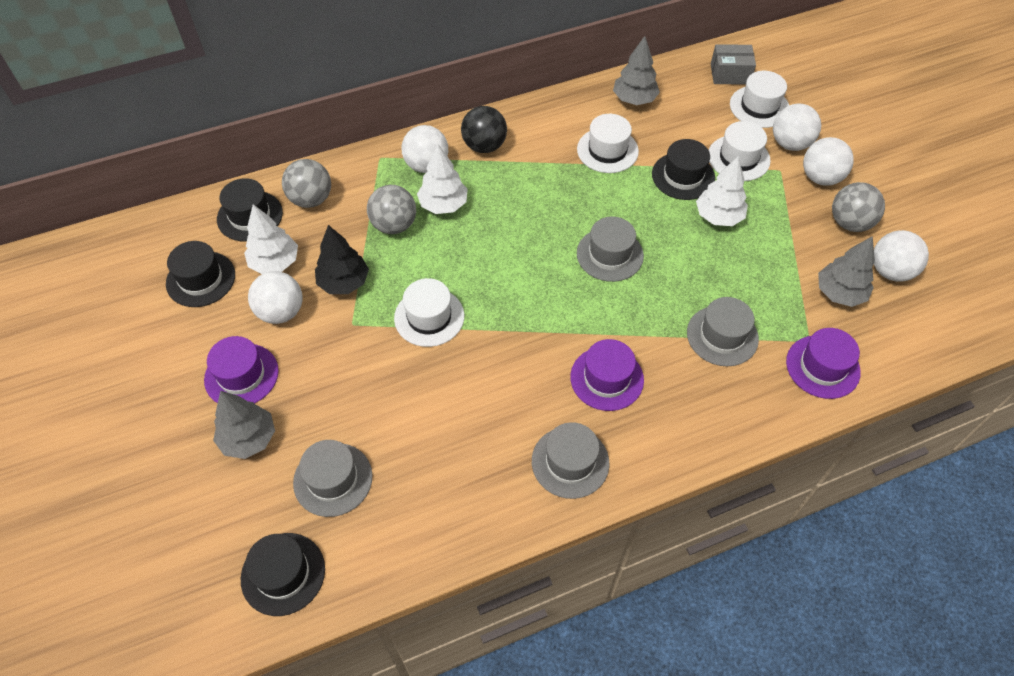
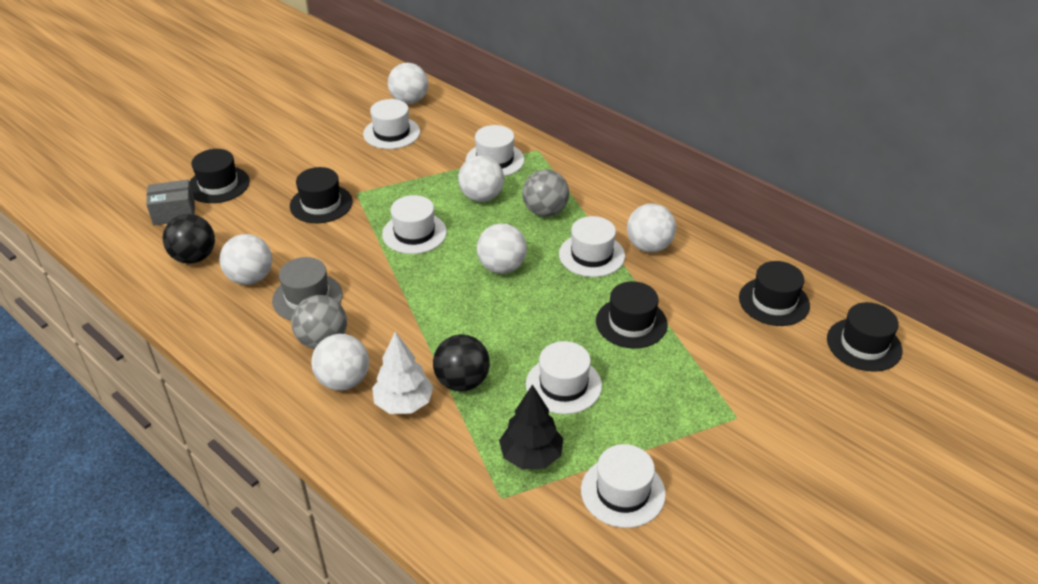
black ball: [461,106,507,153] = 1 -> [163,214,215,264] [433,334,490,392] = 2
black hat: [166,241,235,307] [217,178,283,242] [241,533,325,616] [652,139,715,200] = 4 -> [189,149,250,203] [290,167,353,223] [596,281,668,349] [739,261,810,326] [827,302,902,372] = 5
grey ball: [282,159,331,208] [367,185,416,234] [832,182,885,232] = 3 -> [291,295,347,349] [522,169,569,217] = 2
grey hat: [293,440,372,517] [532,422,609,499] [577,217,644,282] [687,297,759,366] = 4 -> [272,257,343,320] = 1
grey tree: [213,391,275,459] [613,36,660,105] [818,236,875,307] = 3 -> none = 0
purple hat: [204,336,279,403] [570,339,644,411] [786,328,861,399] = 3 -> none = 0
white ball: [248,271,303,324] [401,125,448,173] [773,104,821,151] [803,137,854,186] [874,230,929,282] = 5 -> [219,234,272,285] [311,334,369,391] [388,63,428,104] [458,156,504,202] [477,223,527,274] [627,204,676,252] = 6
white hat: [394,278,464,347] [577,114,639,173] [709,121,771,181] [730,71,789,128] = 4 -> [363,99,420,149] [382,195,447,254] [466,125,525,176] [526,341,602,414] [559,216,625,277] [581,444,666,528] = 6
white tree: [244,204,298,274] [417,144,468,214] [696,157,748,226] = 3 -> [372,332,434,414] = 1

